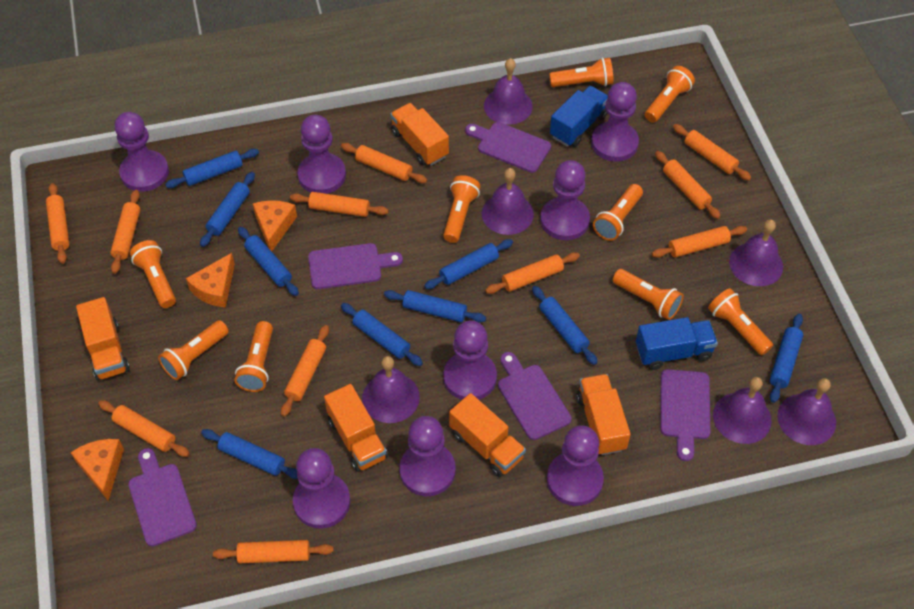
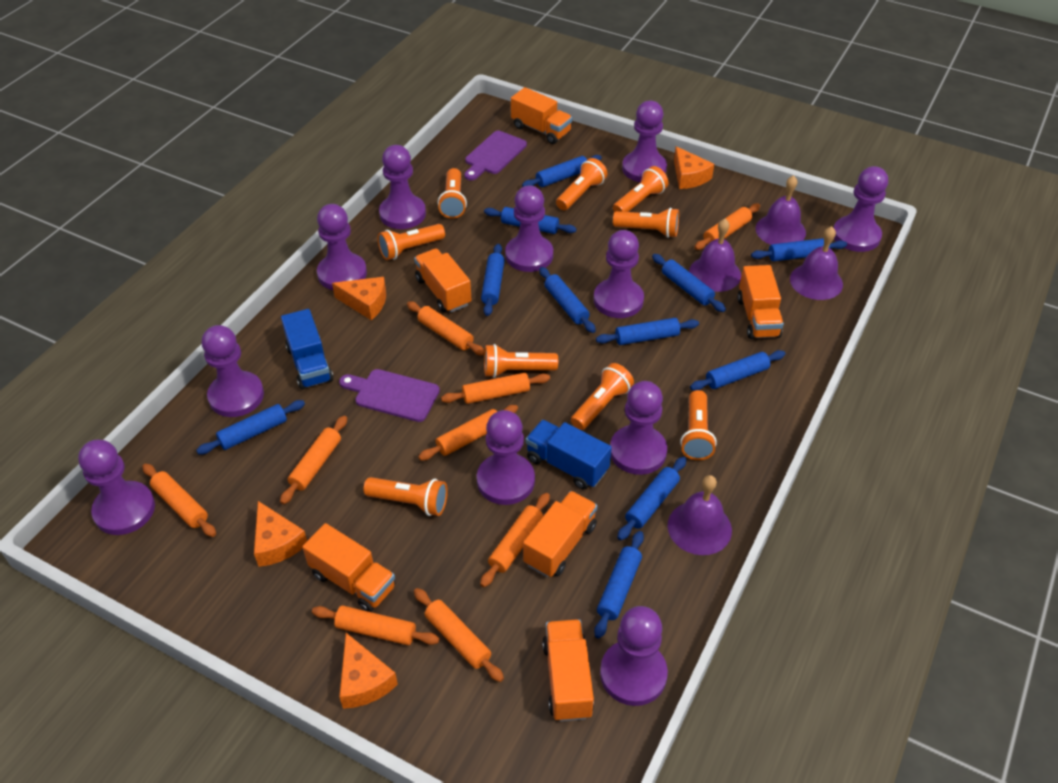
blue rolling pin: [165,149,259,188] [200,172,255,247] [201,429,298,479] [238,227,299,296] [341,303,423,366] [384,290,486,322] [424,239,513,289] [532,286,598,365] [770,314,803,403] = 9 -> [196,400,305,454] [481,244,505,316] [484,207,577,234] [522,155,602,187] [539,267,596,333] [594,531,644,639] [596,318,699,345] [617,457,687,540] [652,254,726,312] [690,350,785,391] [751,238,847,261] = 11
orange cheese: [70,439,124,501] [186,253,235,308] [252,200,297,251] = 3 -> [254,501,307,567] [332,277,386,321] [339,633,398,709] [674,146,714,189] = 4
orange rolling pin: [46,183,70,264] [98,400,190,457] [110,190,140,274] [213,540,334,564] [281,325,329,417] [290,192,389,217] [341,143,427,183] [485,252,580,294] [652,226,747,258] [655,151,721,219] [673,124,751,181] = 11 -> [142,464,216,537] [280,415,347,504] [312,605,440,645] [407,301,485,356] [414,588,504,682] [418,405,518,461] [441,373,550,404] [480,493,550,587] [694,203,760,250] = 9
orange truck: [76,297,130,381] [324,384,388,472] [390,103,449,166] [449,393,526,477] [576,374,631,455] = 5 -> [302,523,395,612] [414,248,471,313] [511,87,572,144] [523,491,597,577] [542,619,594,721] [737,265,784,339] = 6
purple bell: [362,356,420,423] [482,168,534,235] [484,58,533,125] [713,377,772,444] [729,219,783,286] [777,378,836,445] = 6 -> [668,475,732,555] [689,219,741,292] [755,175,806,245] [790,226,843,300] = 4
purple cutting board: [128,448,197,547] [308,243,403,289] [465,122,551,173] [498,352,572,440] [660,369,710,461] = 5 -> [339,369,440,422] [464,131,527,180] = 2
purple pawn: [115,112,169,192] [293,448,350,529] [297,114,346,194] [399,416,456,496] [443,320,497,400] [540,160,590,240] [547,425,604,506] [591,82,639,162] = 8 -> [78,440,155,535] [202,325,264,417] [317,204,367,290] [379,145,426,229] [477,410,535,505] [505,186,553,272] [594,230,644,318] [600,606,668,706] [610,381,667,475] [622,101,667,182] [834,166,888,252] = 11

